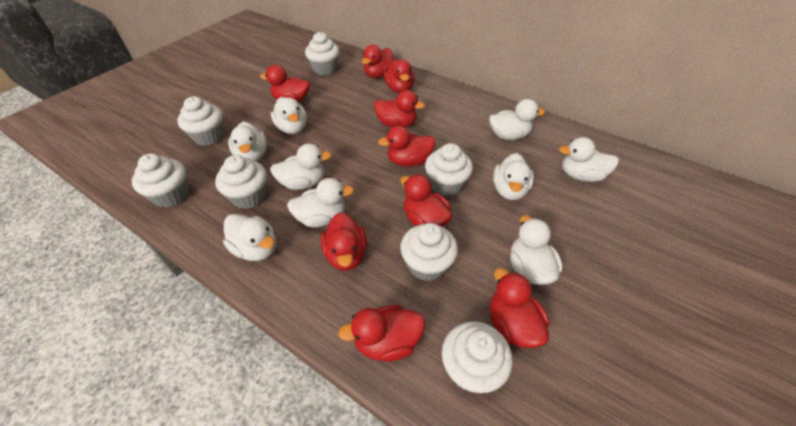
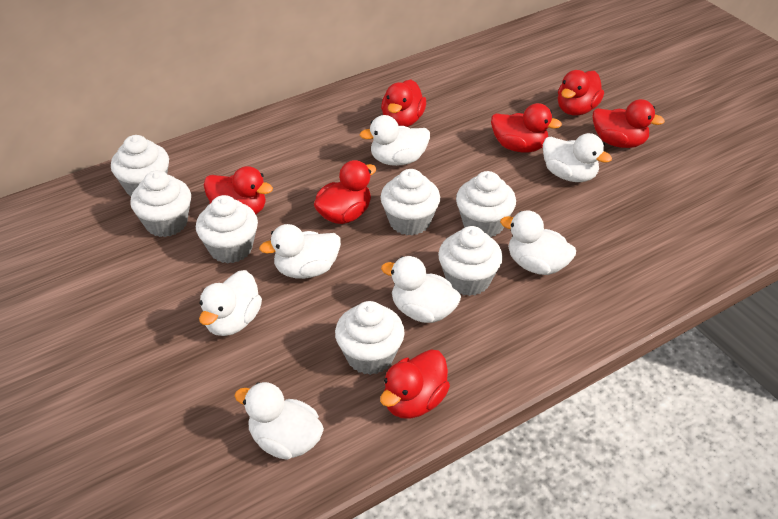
red duck: [260,65,310,103] [321,212,367,271] [338,305,425,362] [362,45,394,78] [374,90,425,128] [378,126,435,167] [384,59,415,93] [400,174,452,227] [490,268,549,348] = 9 -> [204,166,273,214] [314,160,377,224] [380,349,450,419] [381,80,426,127] [491,103,562,152] [558,70,604,115] [593,99,665,148] = 7
white duck: [223,214,276,261] [228,122,267,162] [270,143,332,190] [271,97,307,134] [287,178,354,227] [489,99,545,140] [493,153,534,200] [510,215,563,285] [559,137,619,182] = 9 -> [199,270,262,336] [235,382,324,460] [259,224,341,279] [360,115,430,166] [381,256,461,323] [500,210,576,275] [543,133,612,182] = 7

